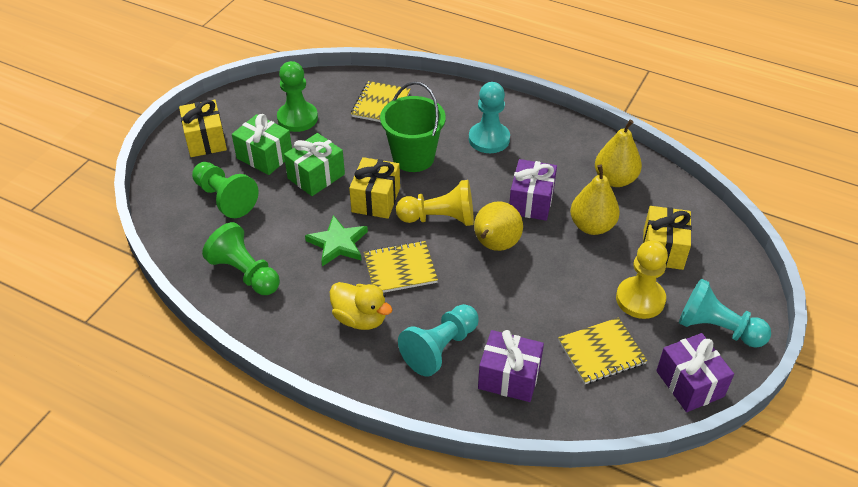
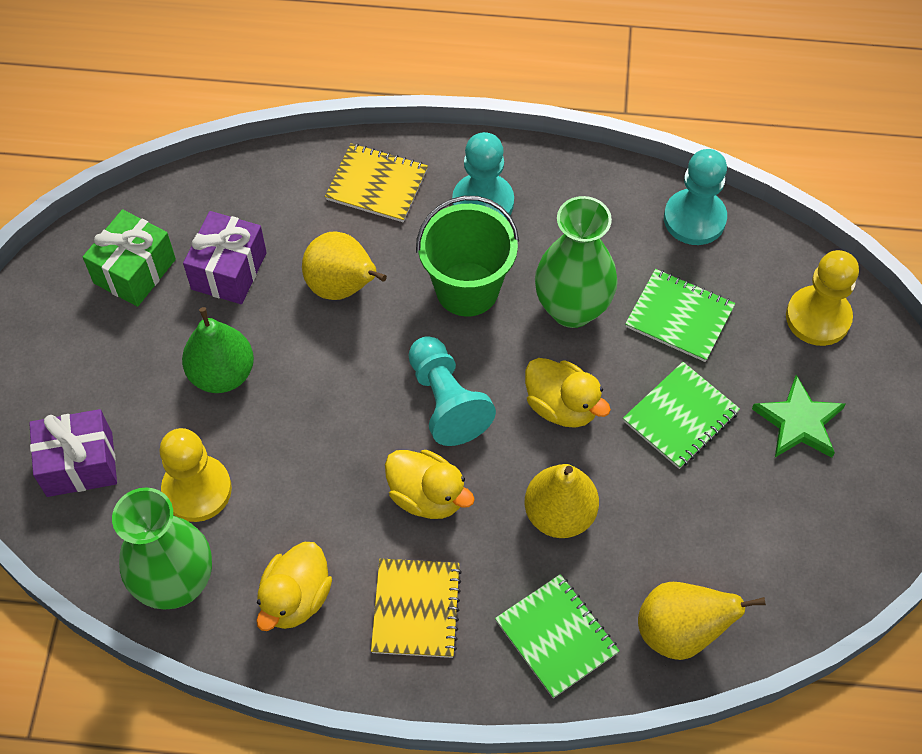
green gift: [232,114,292,175] [284,133,345,196] = 2 -> [83,209,176,307] = 1
green notebook: none = 0 -> [495,574,620,698] [623,362,740,469] [625,269,735,362] = 3
green pawn: [192,162,259,218] [202,222,280,295] [277,61,318,132] = 3 -> none = 0
green pear: none = 0 -> [182,307,254,393] = 1
green vase: none = 0 -> [112,488,212,609] [535,196,618,328] = 2
purple gift: [478,330,544,402] [509,159,557,221] [656,333,734,412] = 3 -> [29,409,117,497] [183,211,267,304] = 2
yellow duck: [330,282,393,330] = 1 -> [256,542,332,631] [385,450,475,519] [525,358,611,428] = 3
yellow gift: [179,100,227,157] [349,157,400,219] [643,206,692,270] = 3 -> none = 0
yellow notebook: [351,81,410,122] [364,241,438,293] [558,317,648,384] = 3 -> [325,143,428,222] [371,558,462,658] = 2

